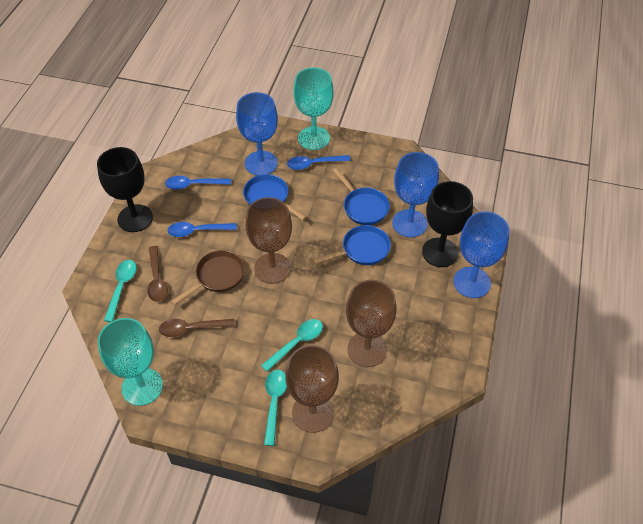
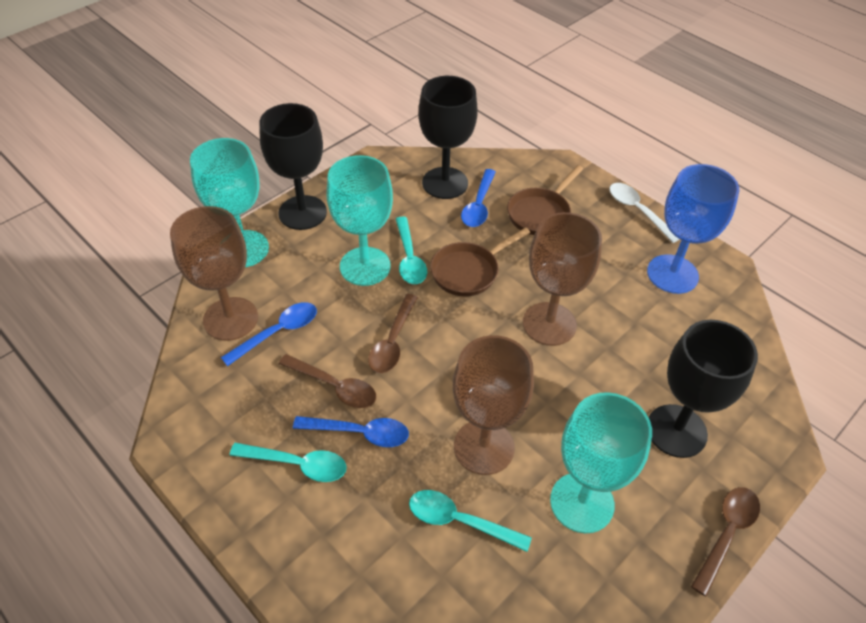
black goblet: [97,147,153,232] [422,181,473,267] = 2 -> [259,103,327,230] [419,76,478,199] [649,320,758,458] = 3
blue goblet: [236,92,278,176] [392,152,439,237] [453,211,509,298] = 3 -> [647,164,739,294] = 1
blue pan: [243,174,307,220] [313,225,391,265] [332,168,390,225] = 3 -> none = 0
brown pan: [171,250,245,305] = 1 -> [430,227,530,296] [507,165,583,235] = 2
brown spoon: [147,246,168,302] [159,319,235,337] = 2 -> [279,354,376,408] [368,294,418,373] [691,487,760,597] = 3
turquoise goblet: [98,318,163,406] [293,68,334,150] = 2 -> [190,138,269,267] [327,155,393,286] [550,392,652,533] = 3
white spoon: none = 0 -> [609,183,679,243] = 1

